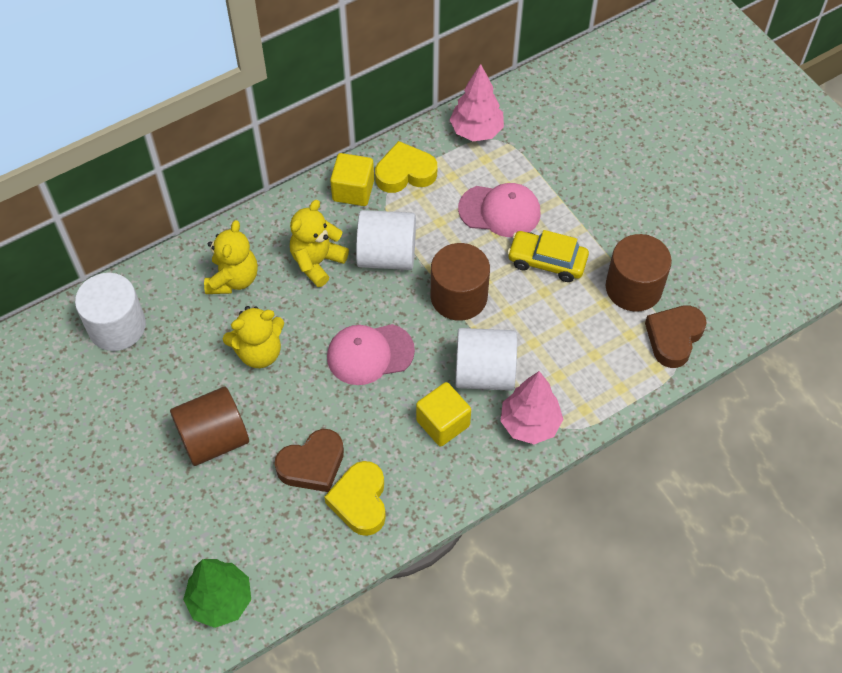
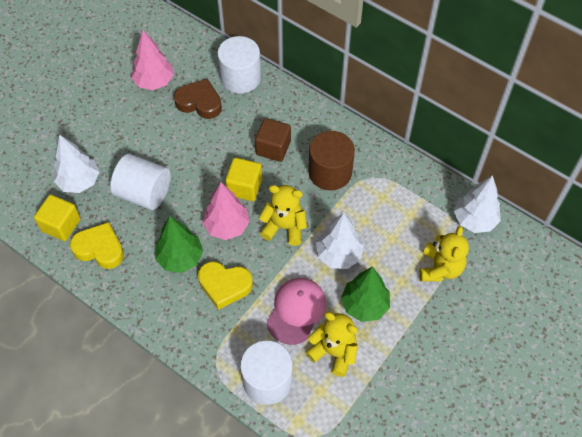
brown cube: none = 0 -> [255,118,291,162] = 1
brown cylinder: [170,387,249,466] [431,243,490,321] [606,234,672,312] = 3 -> [308,131,355,190] = 1
brown heart: [275,429,344,492] [645,305,707,368] = 2 -> [174,78,222,119] = 1
green tree: [183,559,251,628] = 1 -> [155,216,203,273] [341,267,390,322] = 2
pink cap: [327,324,415,385] [458,183,541,237] = 2 -> [267,278,326,345] = 1
white tree: none = 0 -> [54,134,99,193] [316,213,364,269] [454,175,501,233] = 3
yellow car: [507,230,589,282] = 1 -> none = 0

